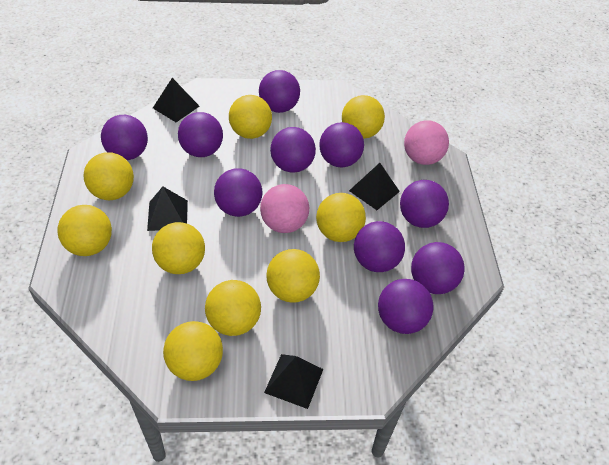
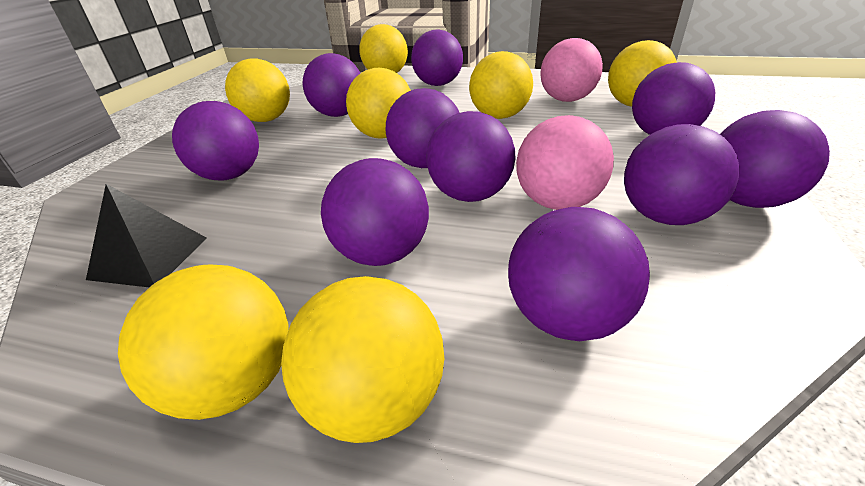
black pyramid: [147,187,188,231] [153,78,200,122] [264,354,323,409] [349,163,400,210] = 4 -> [86,184,206,287] = 1
yellow ball: [57,205,112,256] [84,152,134,200] [152,222,205,274] [163,321,223,381] [205,280,261,336] [229,95,272,139] [266,249,320,303] [316,193,366,242] [342,95,385,139] = 9 -> [118,265,289,420] [225,59,290,122] [281,276,444,443] [346,68,411,139] [359,24,408,73] [469,51,533,119] [608,40,677,107] = 7

